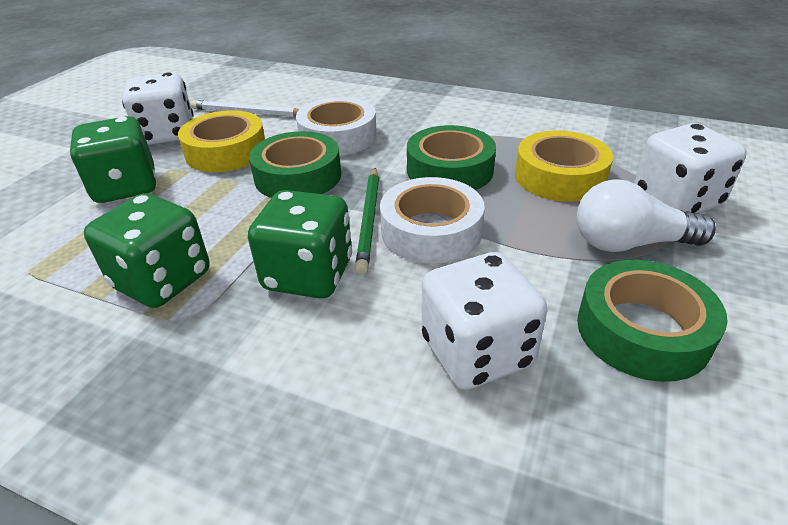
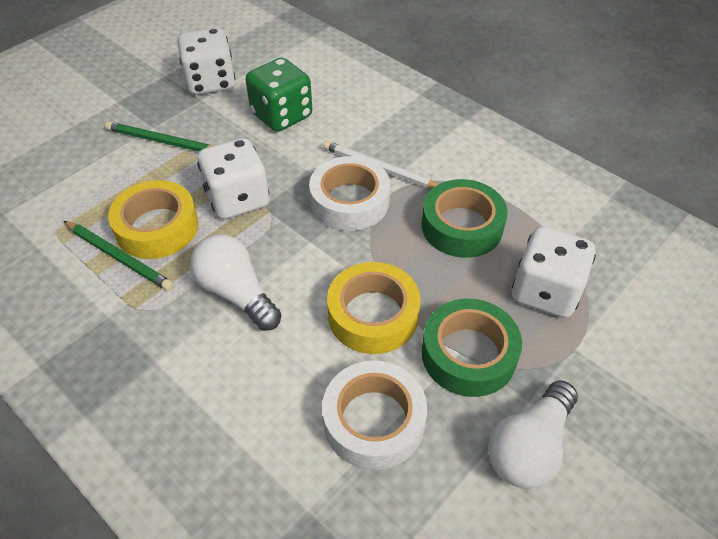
green dice: [70,116,157,203] [84,193,210,308] [248,190,352,298] = 3 -> [246,58,312,132] = 1
green pencil: [355,168,379,274] = 1 -> [64,221,174,291] [105,121,211,151] = 2
green tape: [249,131,341,198] [407,125,496,190] [577,260,728,382] = 3 -> [421,179,508,258] [422,299,522,397] = 2
white light bulb: [577,179,716,252] = 1 -> [191,234,282,331] [488,380,578,489] = 2

